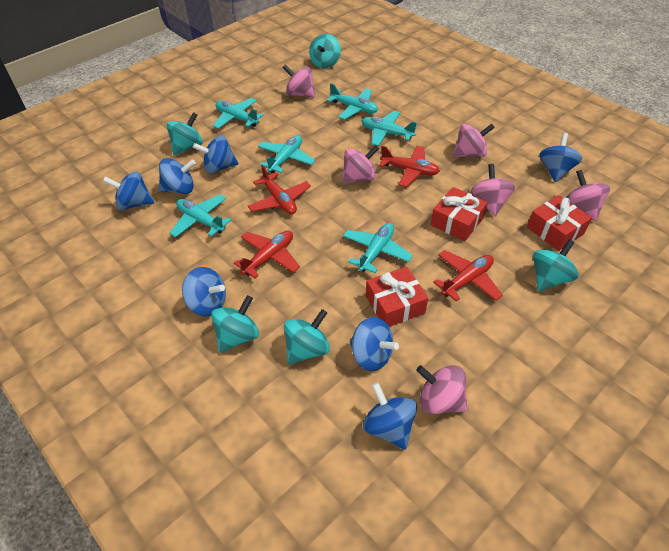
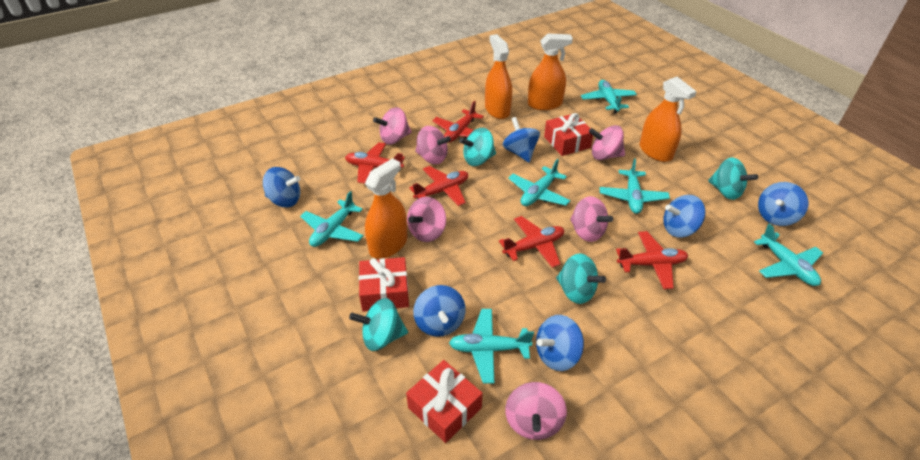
blue spinning top: [103,172,154,210] [159,158,196,194] [182,267,226,317] [193,136,238,174] [350,317,399,371] [363,382,417,450] [539,133,582,182] = 7 -> [263,167,300,207] [413,285,466,337] [503,117,540,162] [536,315,584,371] [663,195,705,238] [758,182,808,226] = 6
orange spray bottle: none = 0 -> [365,158,408,259] [485,34,512,119] [528,34,573,110] [640,77,697,162] = 4
red plane: [234,231,300,278] [248,164,311,214] [379,146,440,187] [433,250,503,302] = 4 -> [345,142,405,183] [409,166,468,206] [432,101,484,143] [499,216,564,268] [616,231,688,289] = 5
turquoise spinning top: [167,112,203,155] [211,295,259,353] [284,309,330,364] [309,34,341,68] [533,239,579,291] = 5 -> [349,298,408,351] [459,128,496,166] [556,254,606,304] [708,157,758,200] = 4

